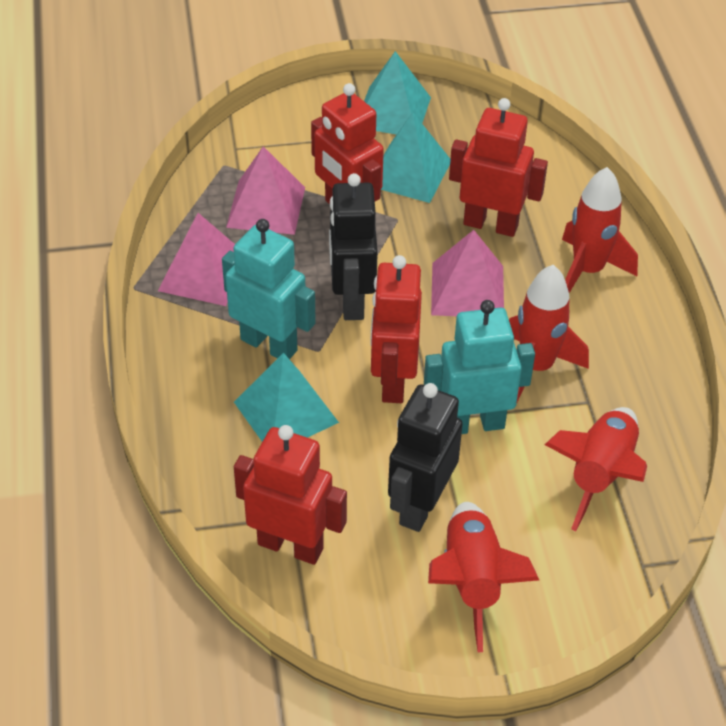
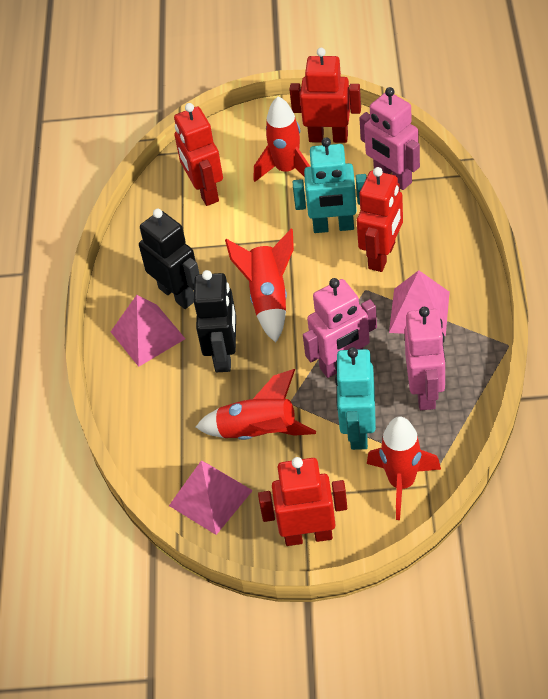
pink robot: none = 0 -> [303,278,377,378] [359,87,420,190] [405,307,445,410] = 3
turquoise pyramid: [234,353,339,442] [364,51,431,135] [381,112,451,203] = 3 -> none = 0

